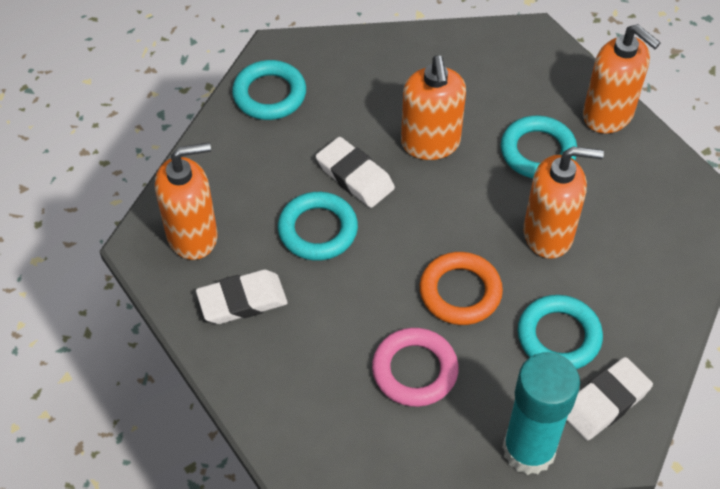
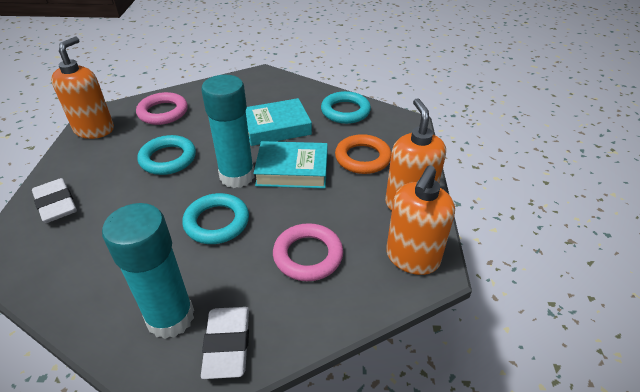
orange soap dispenser: [155,142,217,260] [401,55,466,160] [524,147,604,259] [583,24,661,133] = 4 -> [51,36,114,139] [385,98,446,211] [386,165,455,275] = 3
pink ring: [372,328,459,407] = 1 -> [136,92,188,125] [273,223,343,281] = 2
turquoise book: none = 0 -> [246,98,312,146] [253,141,328,188] = 2
turquoise glue stick: [502,352,580,475] = 1 -> [102,203,194,339] [201,75,255,188] = 2
turquoise ring: [232,60,306,120] [278,192,358,261] [501,116,577,178] [518,295,603,369] = 4 -> [138,135,196,175] [182,193,249,244] [321,91,371,124] = 3
white eraser: [196,270,288,324] [316,137,395,208] [567,357,653,441] = 3 -> [32,178,77,223] [201,307,249,379] = 2

